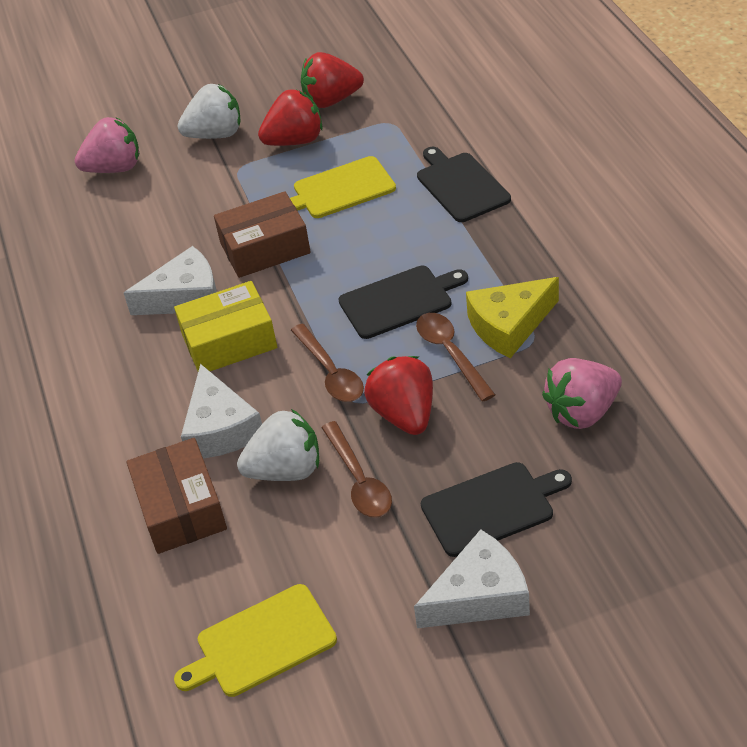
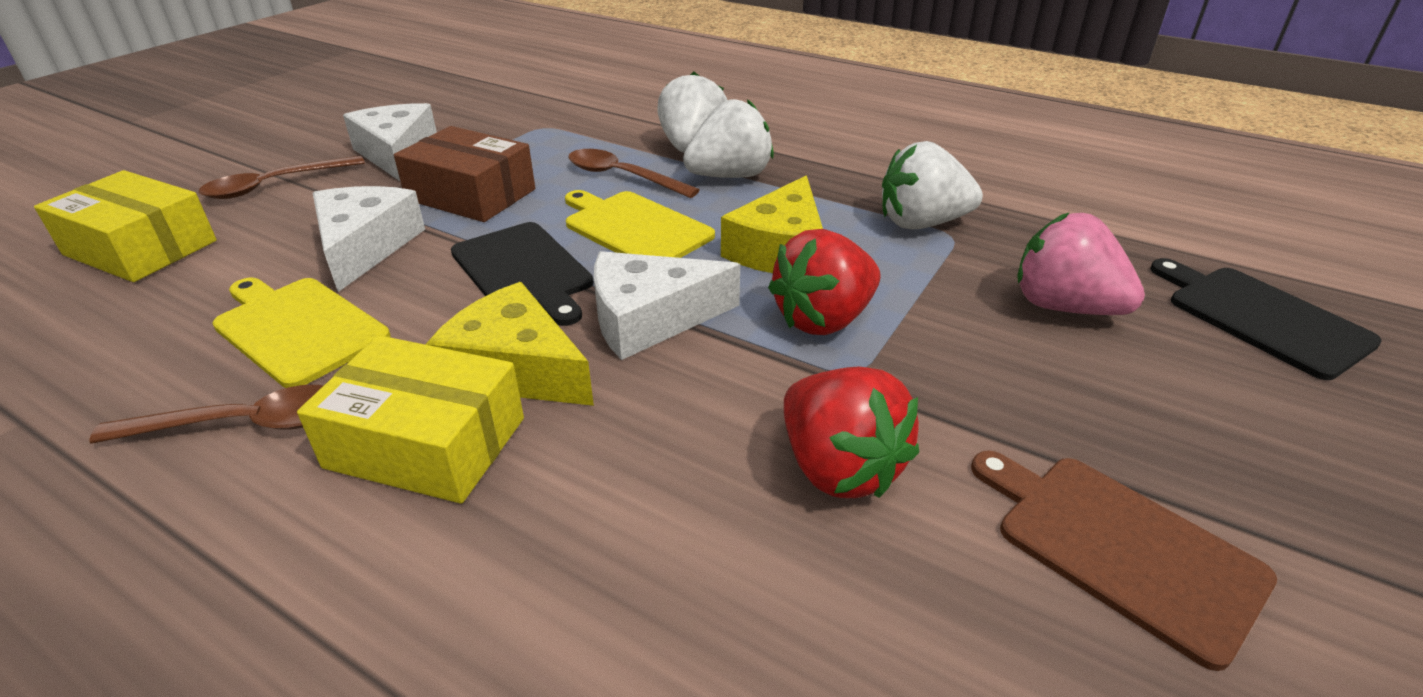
black cutting board: [338,266,468,339] [417,147,511,222] [421,462,572,557] = 3 -> [451,222,593,326] [1151,258,1382,380] = 2
brown box: [126,438,227,554] [214,191,311,278] = 2 -> [394,126,535,222] = 1
brown cutting board: none = 0 -> [971,451,1277,671] = 1
pink strawberry: [74,117,139,173] [542,358,622,429] = 2 -> [1017,213,1145,315] = 1
red strawberry: [258,89,323,146] [301,52,364,108] [364,356,433,435] = 3 -> [768,229,881,335] [784,367,919,498] = 2
white strawberry: [177,84,241,139] [237,409,319,481] = 2 -> [657,72,727,153] [683,99,774,178] [882,141,983,229] = 3
yellow box: [174,281,277,371] = 1 -> [34,170,217,282] [297,335,524,504] = 2
yellow cheese: [466,277,559,358] = 1 -> [425,282,594,406] [721,176,823,273] = 2

